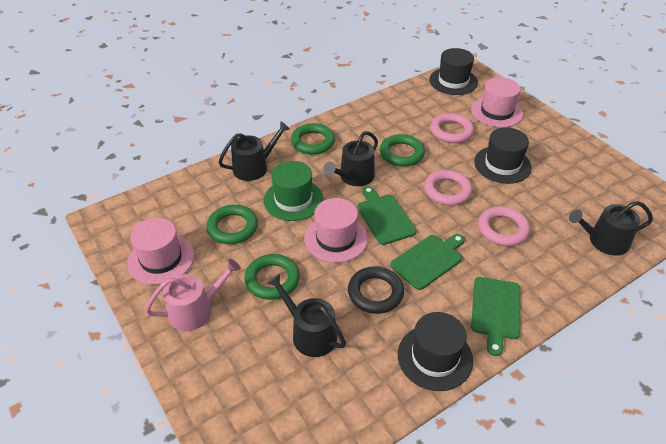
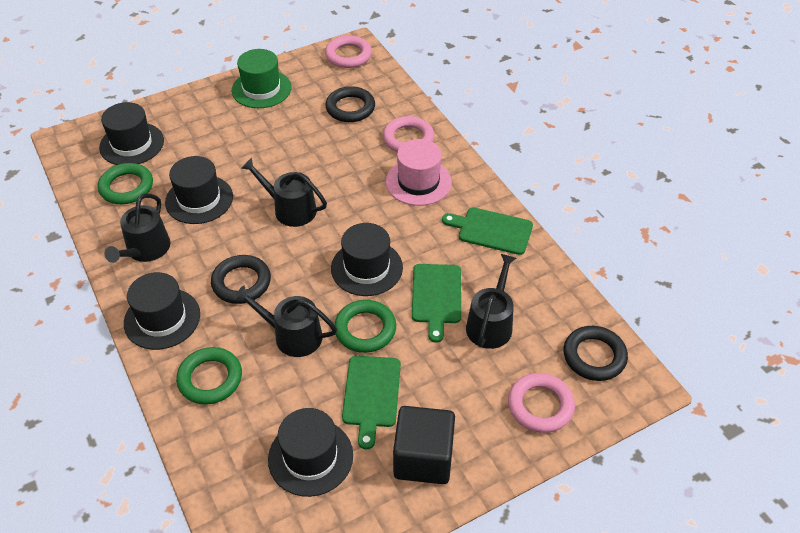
black cube: none = 0 -> [393,406,455,484] = 1
black hat: [398,312,473,391] [429,48,478,95] [474,127,532,184] = 3 -> [99,102,164,165] [124,272,200,350] [165,156,233,224] [268,408,353,497] [331,223,403,296] = 5
black ring: [348,266,404,314] = 1 -> [211,255,271,304] [326,86,375,122] [564,326,628,381] = 3
green ring: [206,205,258,244] [244,254,300,300] [291,123,335,155] [380,134,425,167] = 4 -> [98,163,153,204] [176,347,242,405] [334,300,396,353] = 3
pink hat: [127,218,194,285] [304,198,368,263] [471,77,523,127] = 3 -> [386,139,452,206] = 1
pink watering can: [145,259,241,331] = 1 -> none = 0

